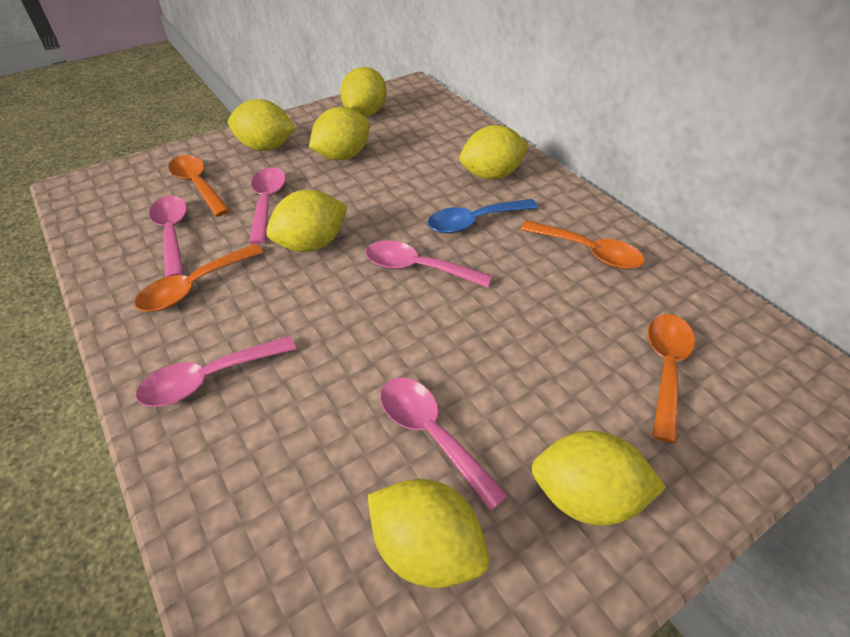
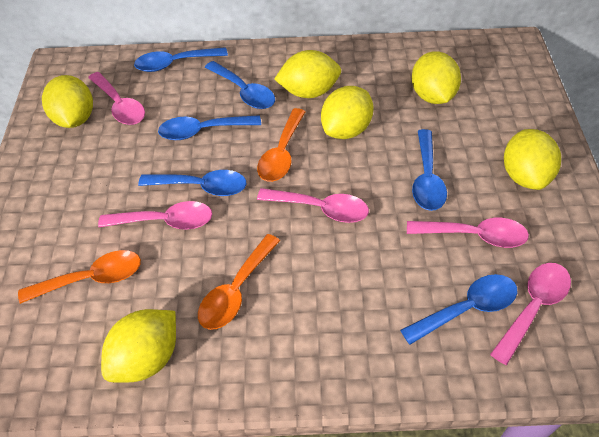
blue spoon: [427,199,538,233] = 1 -> [134,47,228,72] [138,170,246,196] [158,115,261,140] [205,61,275,109] [400,274,517,345] [412,129,447,211] = 6
orange spoon: [134,244,263,312] [168,155,230,217] [520,220,645,269] [648,314,695,443] = 4 -> [18,250,141,304] [198,234,280,330] [257,108,306,182] = 3
yellow lemon: [228,99,296,151] [266,190,347,252] [309,107,369,160] [340,67,387,117] [368,479,489,588] [460,125,529,180] [531,431,666,526] = 7 -> [42,75,93,128] [101,309,176,383] [274,50,341,98] [321,86,374,139] [412,51,461,104] [504,129,561,190] = 6

